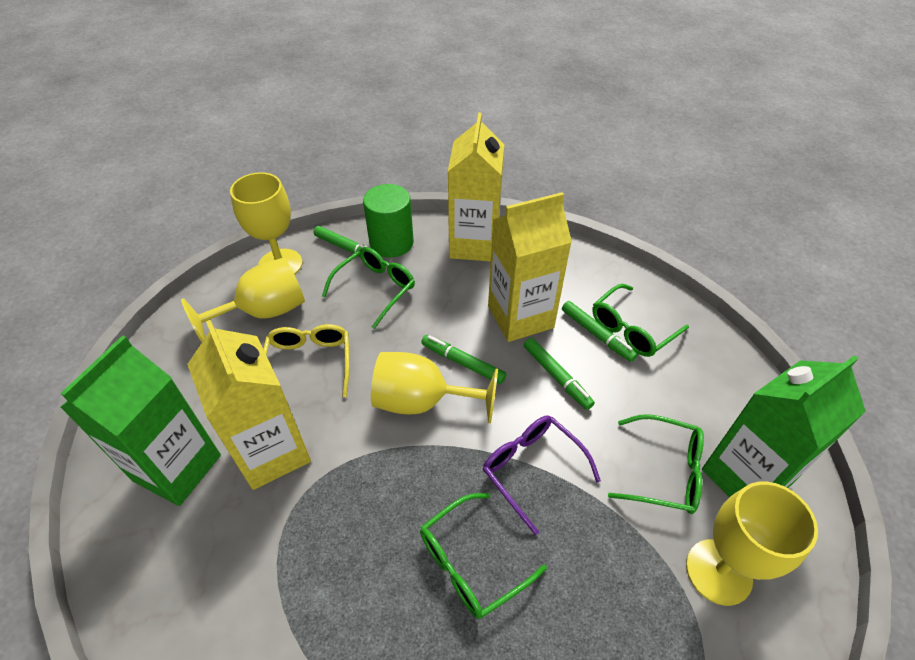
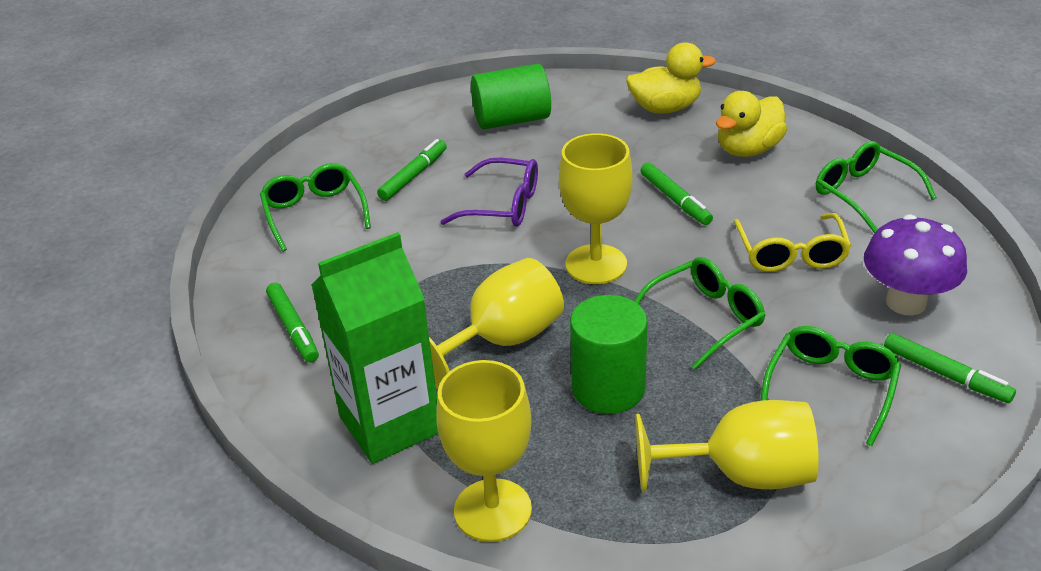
green carton: [60,335,221,506] [702,355,866,497] = 2 -> [311,232,438,464] = 1
green cylinder: [363,184,414,257] = 1 -> [471,64,551,129] [570,295,648,414] = 2
purple mushroom: none = 0 -> [864,214,967,315] = 1
yellow carton: [187,320,311,490] [448,113,504,262] [488,192,572,342] = 3 -> none = 0
yellow duck: none = 0 -> [626,43,716,114] [716,91,787,157] = 2

